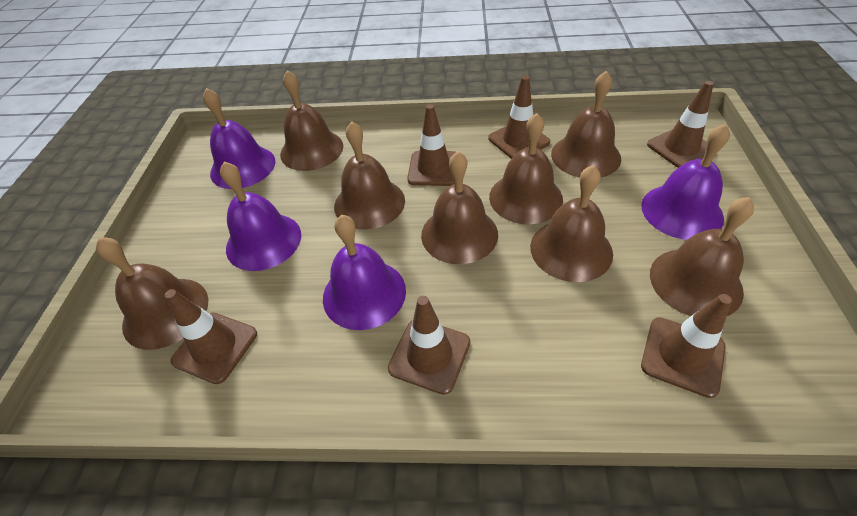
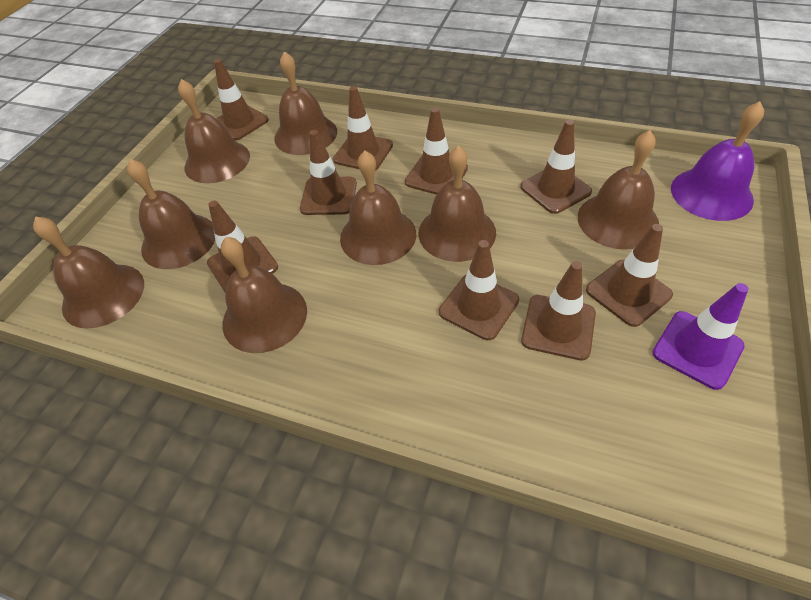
brown traffic cone: [165,289,257,384] [388,296,470,395] [407,104,456,186] [488,76,550,159] [641,294,732,398] [647,81,714,168] = 6 -> [207,201,278,292] [214,59,269,141] [300,130,357,215] [333,86,393,171] [405,108,468,195] [439,240,519,340] [520,120,592,214] [521,261,596,360] [586,224,673,327] = 9
purple bell: [203,88,275,189] [220,162,301,271] [323,215,406,330] [641,124,730,240] = 4 -> [671,101,764,221] = 1
purple traffic cone: none = 0 -> [653,283,748,390] = 1

